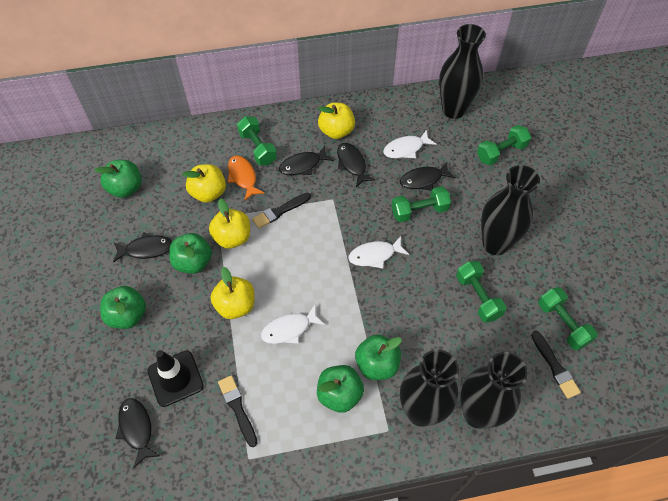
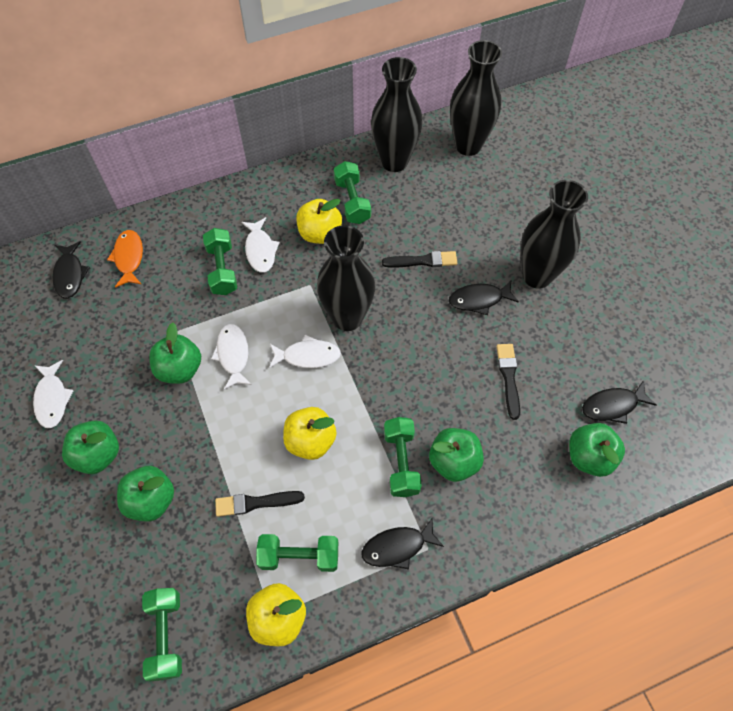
black fish: [113,232,172,262] [116,398,159,468] [279,146,334,175] [337,143,375,187] [400,162,456,191] = 5 -> [52,241,90,299] [362,517,444,570] [449,281,519,315] [582,380,656,424] = 4
black traffic cone: [147,350,204,407] = 1 -> none = 0
white fish: [261,305,325,344] [348,236,409,269] [383,130,436,158] = 3 -> [33,360,74,428] [211,324,252,390] [242,217,280,273] [269,335,341,369] = 4
yellow apple: [182,164,226,203] [209,199,250,249] [211,267,254,319] [318,103,355,139] = 4 -> [246,583,306,646] [283,407,337,460] [296,199,342,244] = 3

